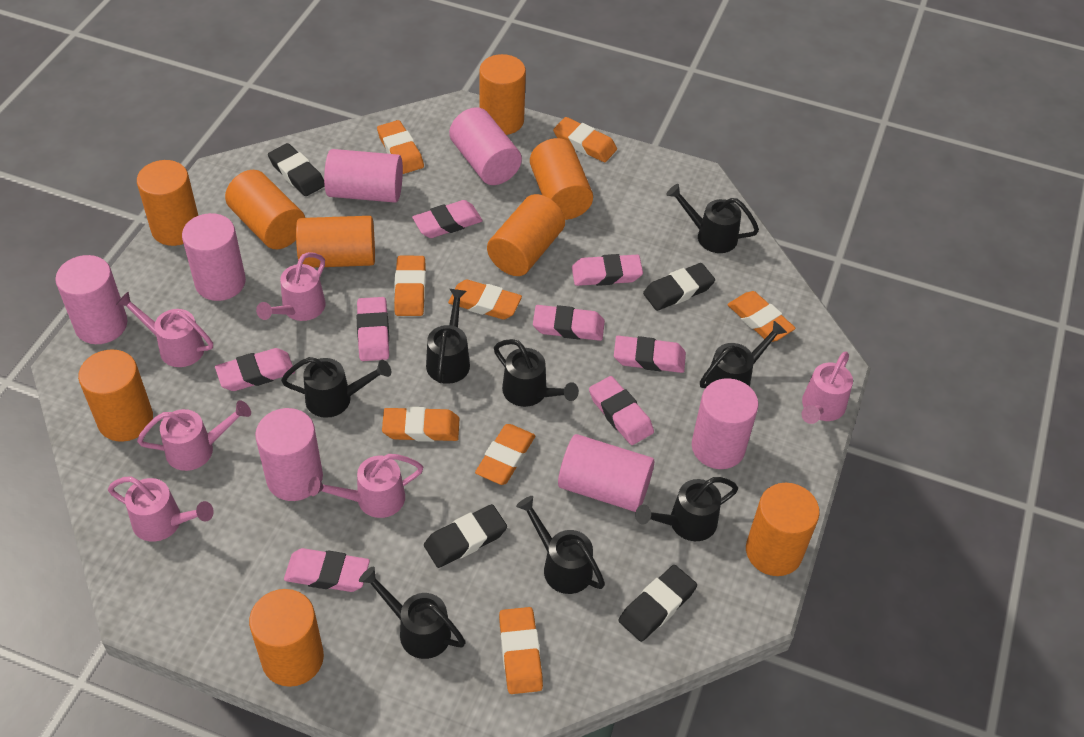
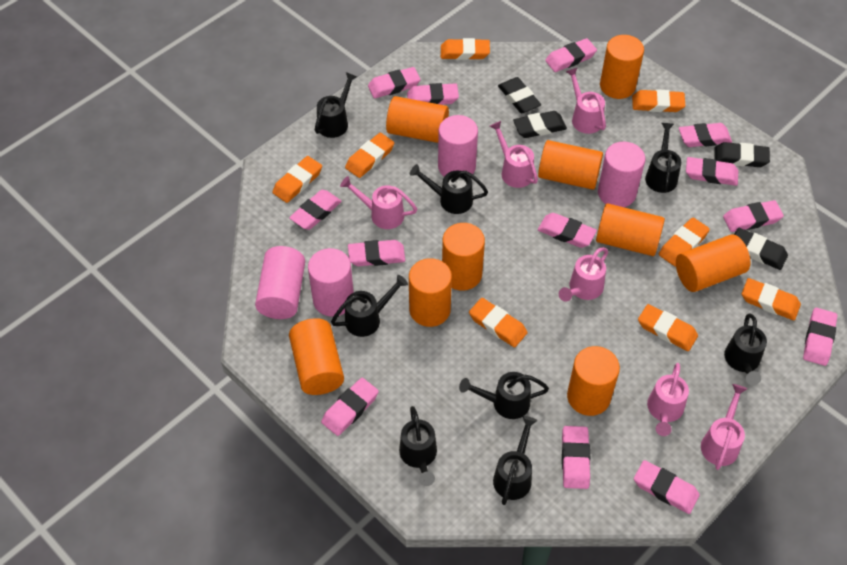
pink cylinder: [55,255,128,344] [182,213,246,301] [255,408,323,501] [324,149,403,203] [449,107,522,185] [558,434,654,512] [692,378,758,469] = 7 -> [255,246,305,319] [308,248,354,317] [438,115,478,176] [598,142,645,207] = 4
pink eraser: [215,348,295,391] [284,548,370,592] [357,297,389,361] [412,200,483,238] [533,305,605,341] [572,254,643,286] [589,376,654,445] [614,336,686,373] = 8 -> [289,190,342,230] [321,378,379,436] [348,240,405,266] [368,67,421,98] [407,83,459,105] [538,213,597,248] [545,38,597,72] [562,426,590,489] [634,460,700,514] [679,123,732,147] [686,157,738,186] [723,200,784,232] [803,308,838,366] = 13

